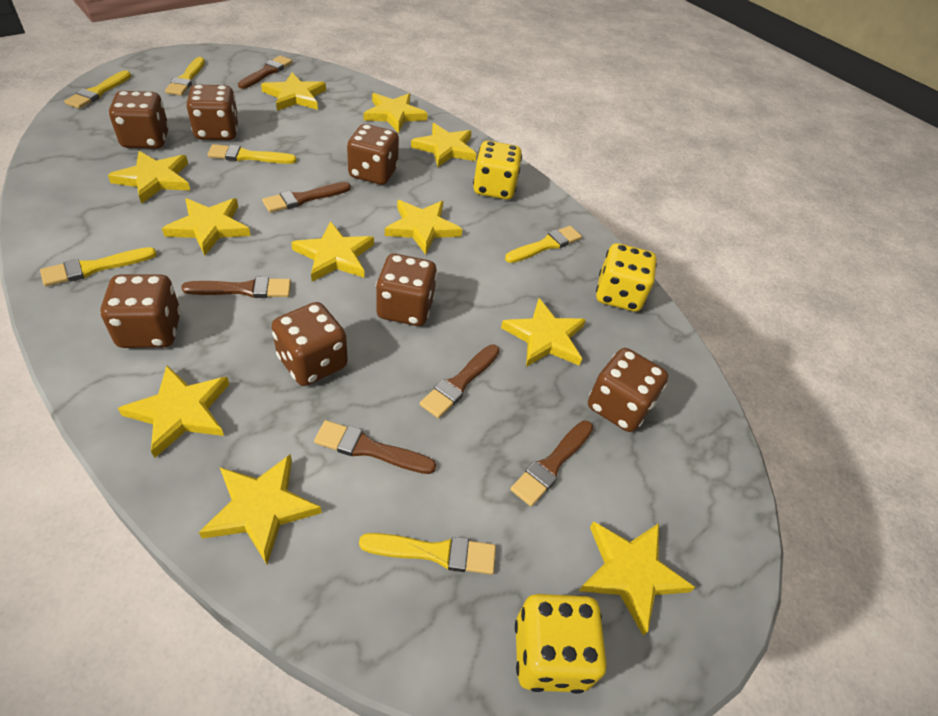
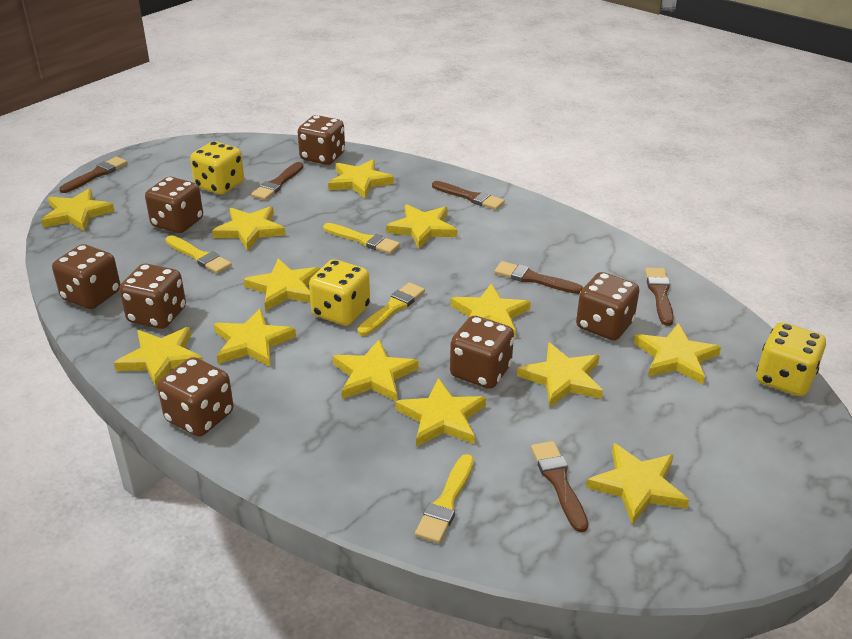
yellow brush: [40,247,157,286] [64,70,131,109] [165,57,205,96] [208,144,297,164] [359,533,496,575] [505,226,582,263] = 6 -> [165,235,232,274] [323,223,400,254] [358,282,425,336] [415,454,474,543] = 4
yellow star: [108,151,190,204] [118,365,229,458] [162,198,251,256] [199,454,322,564] [261,73,326,111] [291,221,374,282] [364,93,428,133] [385,200,462,255] [411,123,477,167] [501,298,586,367] [579,521,695,636] = 11 -> [41,188,114,231] [114,327,203,389] [212,206,286,251] [214,308,296,367] [243,258,320,311] [328,159,394,199] [333,339,419,401] [386,204,457,249] [395,378,486,447] [451,284,531,338] [517,342,603,407] [586,443,689,525] [634,323,721,384] = 13

